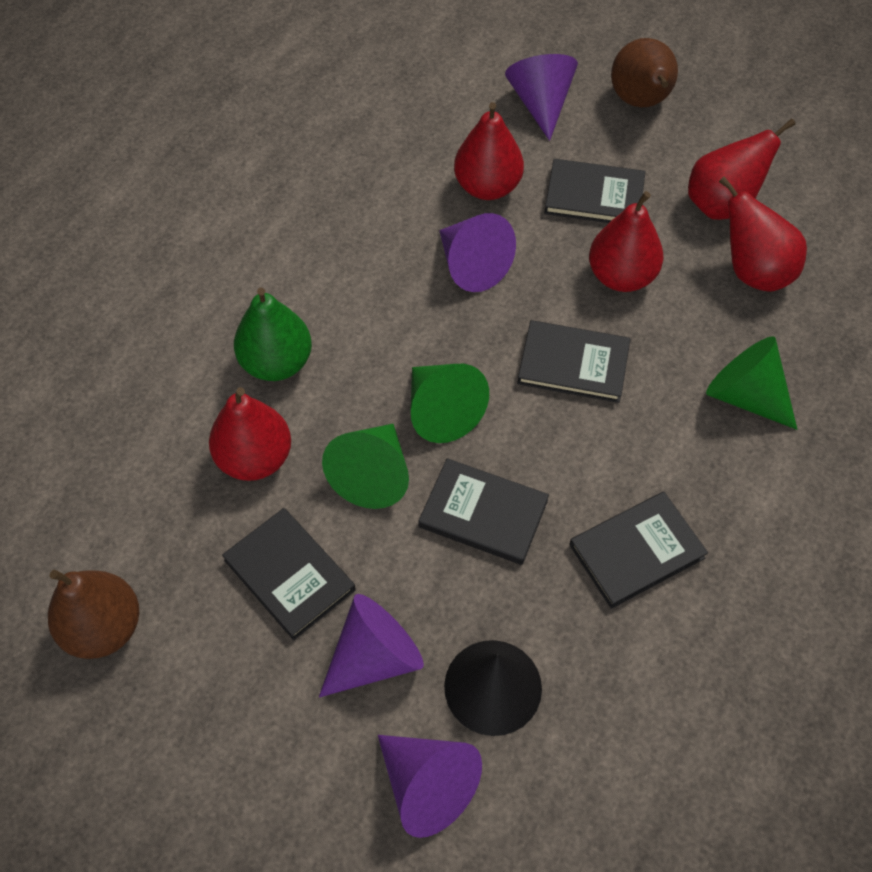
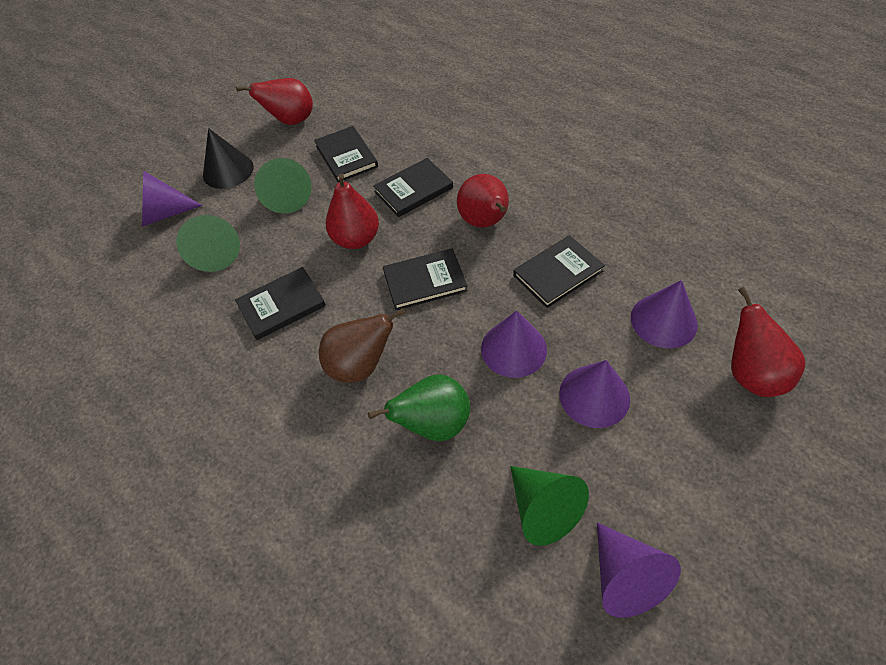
brown pear: [48,570,139,659] [611,38,678,107] = 2 -> [319,308,406,383] = 1
purple cone: [319,594,424,698] [378,735,482,838] [439,213,516,292] [505,54,578,141] = 4 -> [142,171,202,227] [481,311,547,378] [559,360,630,428] [597,522,681,618] [631,280,698,348] = 5
red pear: [209,387,291,481] [454,102,524,200] [589,191,664,292] [688,119,796,220] [719,177,807,292] = 5 -> [236,78,313,125] [326,174,379,249] [457,174,509,228] [731,287,805,397] = 4

